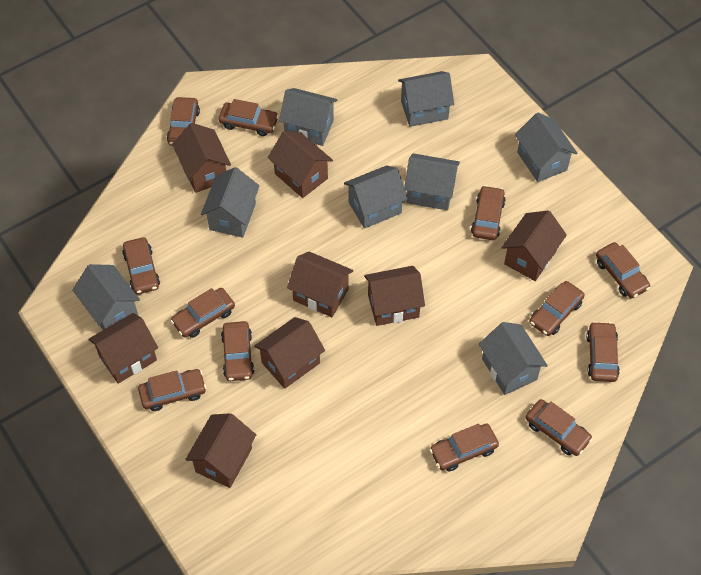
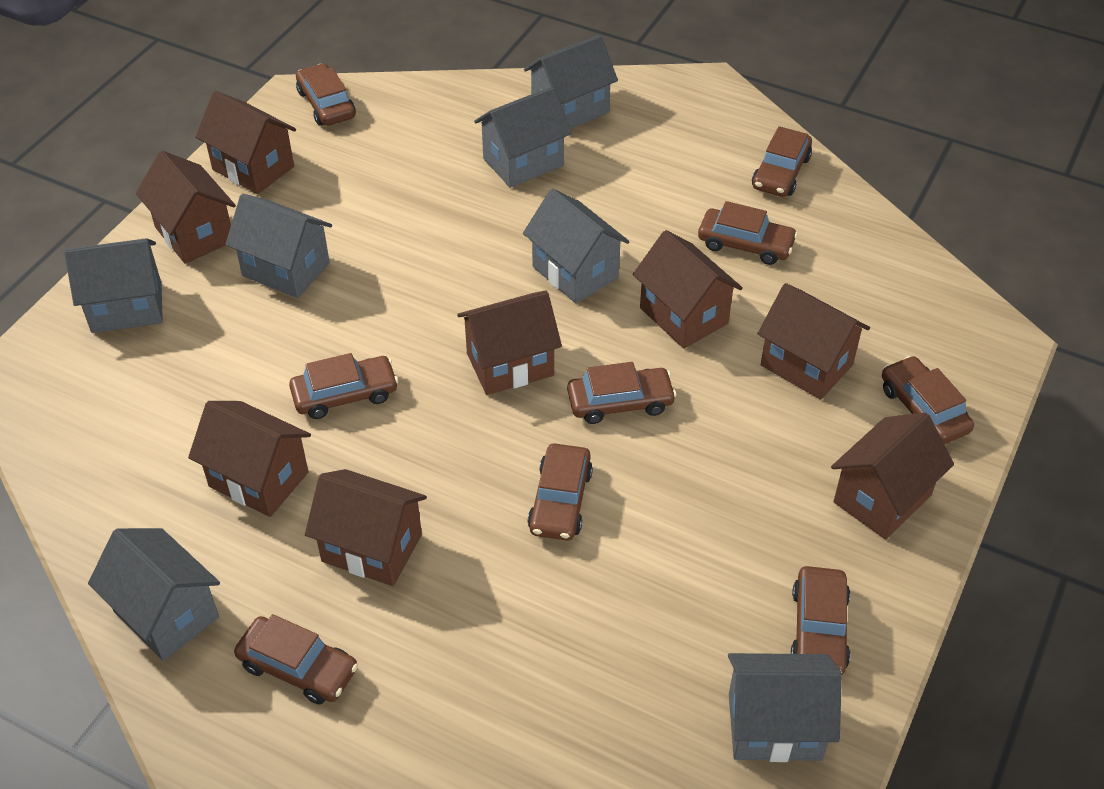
brown car: [122,237,160,294] [138,369,206,411] [167,97,200,146] [171,288,235,338] [219,99,279,136] [221,321,254,381] [430,423,499,471] [471,185,506,240] [526,399,593,456] [530,281,585,336] [586,321,620,382] [596,242,650,298] = 12 -> [234,614,358,705] [289,353,398,419] [296,63,356,126] [528,443,593,541] [567,362,676,424] [698,201,798,265] [752,126,812,197] [791,566,851,675] [882,356,974,444] = 9
grey house: [72,264,140,330] [201,167,259,238] [279,88,337,146] [344,165,408,229] [398,71,454,127] [404,153,460,210] [479,322,548,395] [515,113,577,182] = 8 -> [64,238,163,333] [88,528,220,661] [225,194,332,298] [474,86,572,188] [523,189,630,303] [524,35,618,129] [728,653,842,762] = 7

